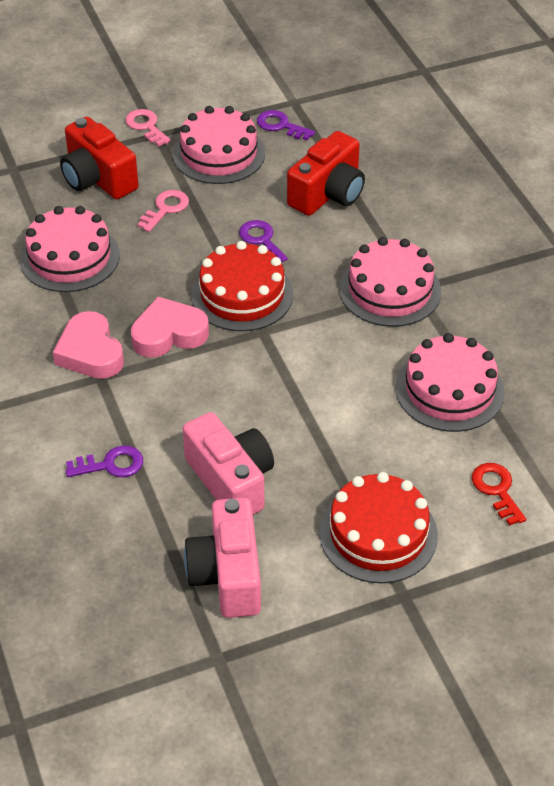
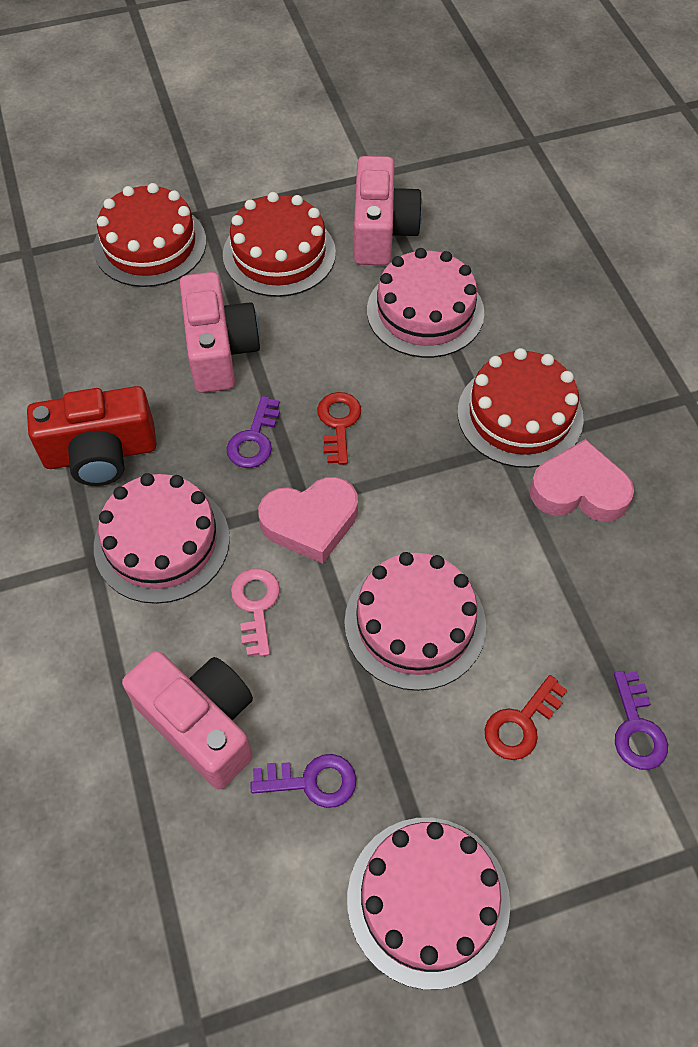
pink camera: [183,412,274,515] [184,498,261,618] = 2 -> [122,651,253,790] [180,272,260,393] [354,156,423,265] = 3
pink key: [125,109,171,147] [137,190,189,232] = 2 -> [231,568,280,657] = 1
red cake: [191,241,293,331] [319,472,438,583] = 2 -> [93,183,206,287] [223,192,336,297] [458,348,584,468] = 3
red camera: [60,117,139,199] [287,131,365,216] = 2 -> [27,386,157,486] = 1
red key: [471,463,526,525] = 1 -> [317,392,361,465] [485,675,567,760] = 2

